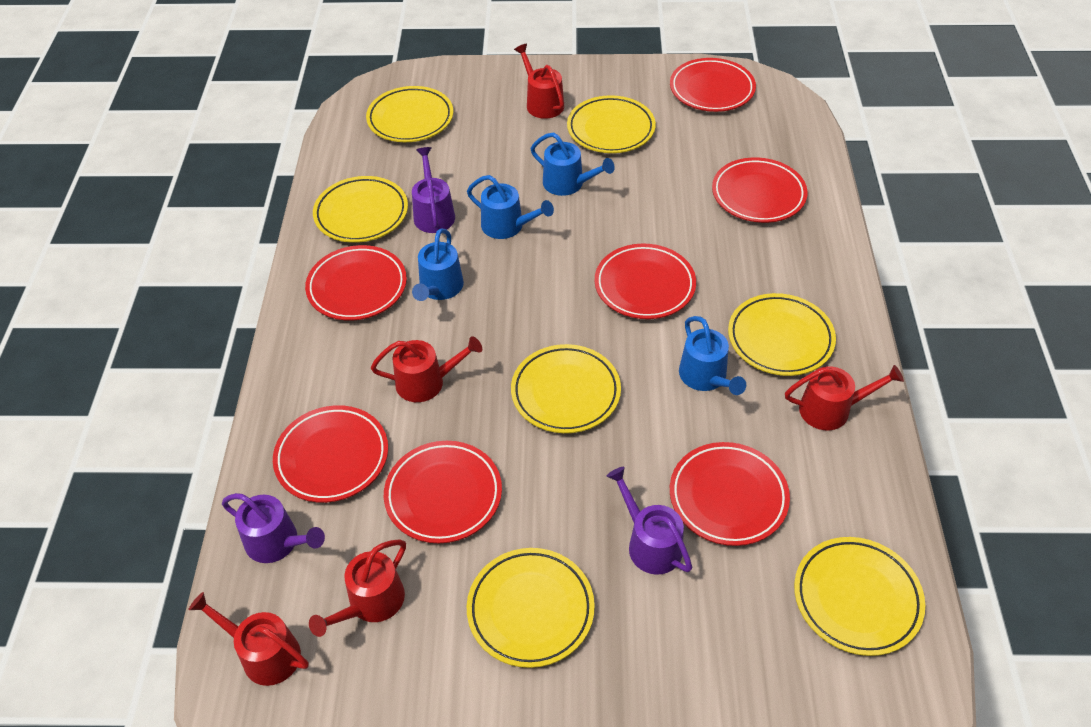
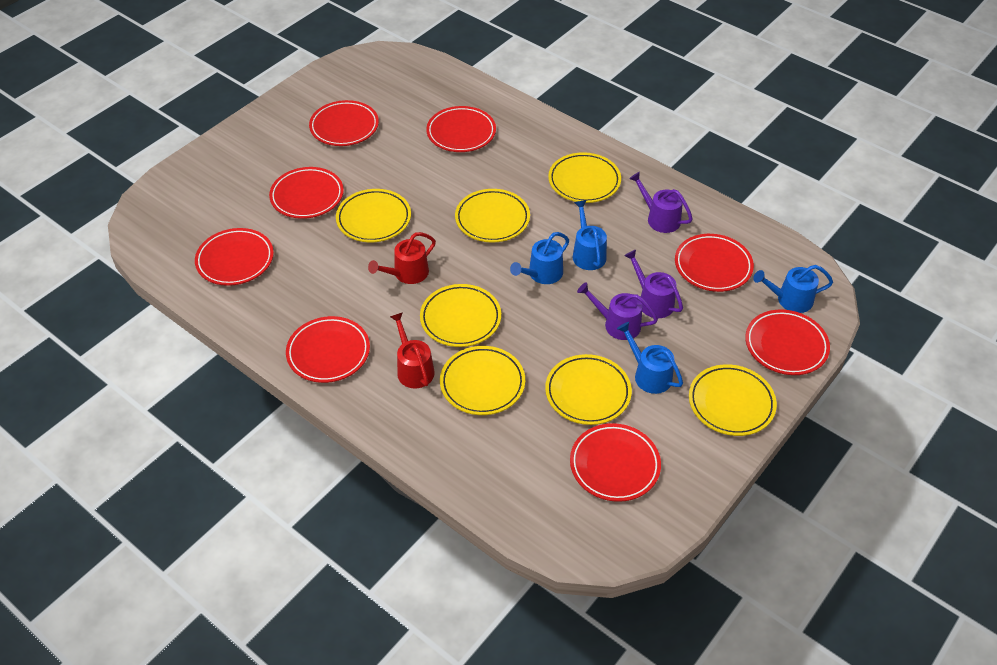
red plate: [273,405,388,503] [305,245,407,321] [384,441,502,543] [595,244,696,319] [670,58,756,112] [670,442,790,546] [712,157,808,223] = 7 -> [195,228,274,286] [269,167,344,219] [286,316,370,383] [309,100,379,146] [426,106,496,152] [570,423,661,502] [675,234,754,292] [745,310,830,375] = 8
red watering can: [188,592,309,686] [309,539,406,637] [371,336,482,402] [514,44,564,119] [785,365,904,430] = 5 -> [368,232,436,284] [390,312,435,389] = 2

